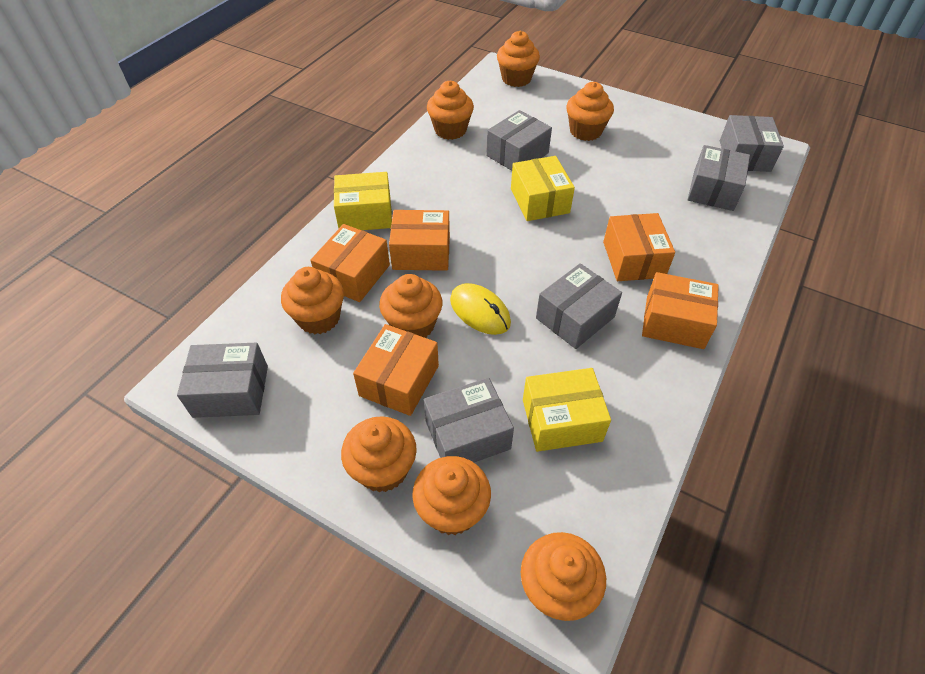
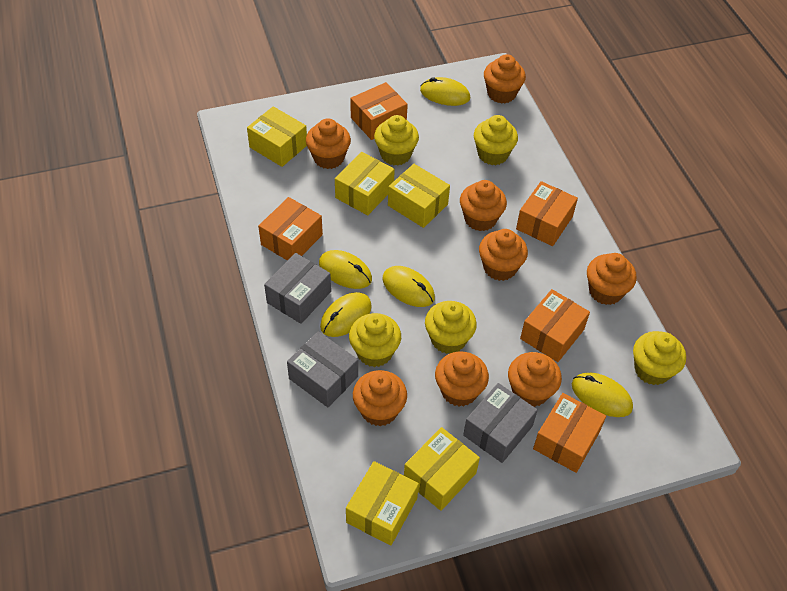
grey box: [177,343,268,418] [424,378,514,462] [486,110,552,171] [536,263,622,349] [688,145,750,211] [720,115,784,172] = 6 -> [264,253,331,324] [287,331,358,407] [463,383,538,463] = 3
yellow box: [334,172,392,230] [511,156,575,221] [523,368,611,452] = 3 -> [247,106,307,167] [335,152,395,215] [346,461,419,546] [388,164,450,228] [404,427,480,511] = 5
yellow cupcake: none = 0 -> [349,313,401,367] [374,115,419,165] [425,301,477,354] [474,115,518,165] [633,331,686,385] = 5
yellow mouse: [450,283,511,335] = 1 -> [319,250,372,289] [320,292,372,337] [382,266,435,307] [420,77,470,106] [572,373,633,417] = 5

